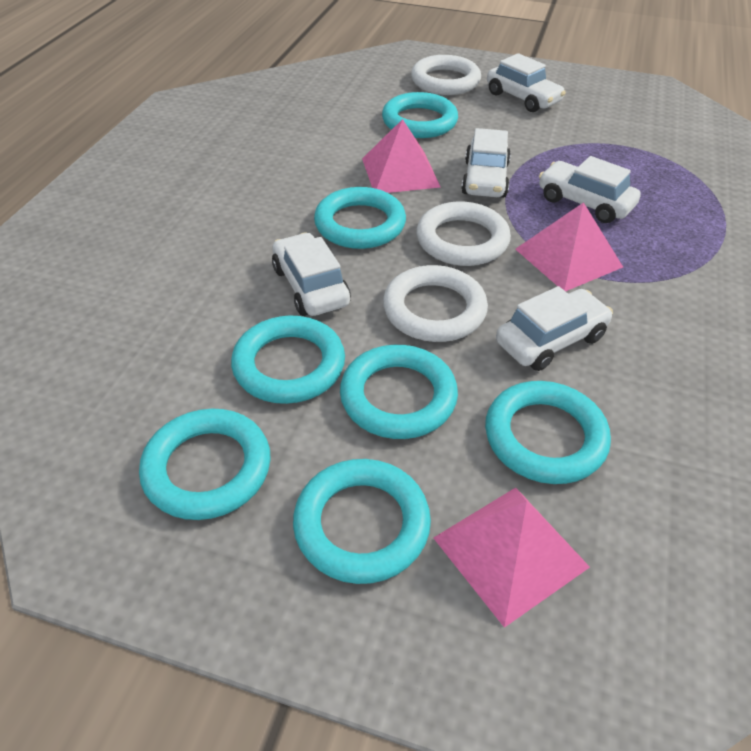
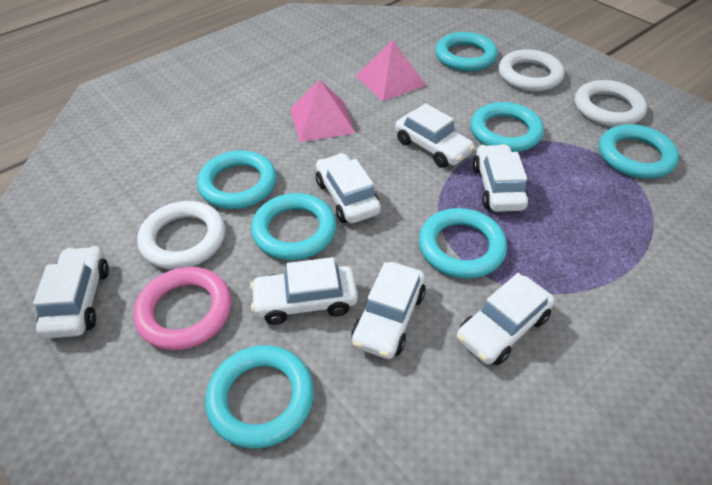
pink pyramid: [362,119,440,193] [434,488,590,628] [515,202,623,291] = 3 -> [290,79,355,142] [356,40,426,101] = 2
pink ring: none = 0 -> [133,267,231,350] = 1
white car: [272,232,351,316] [461,128,511,198] [487,53,566,112] [496,286,613,371] [539,156,641,223] = 5 -> [33,246,109,338] [250,257,358,325] [316,153,381,224] [351,262,426,359] [395,103,475,168] [457,273,554,365] [473,144,529,212] = 7

